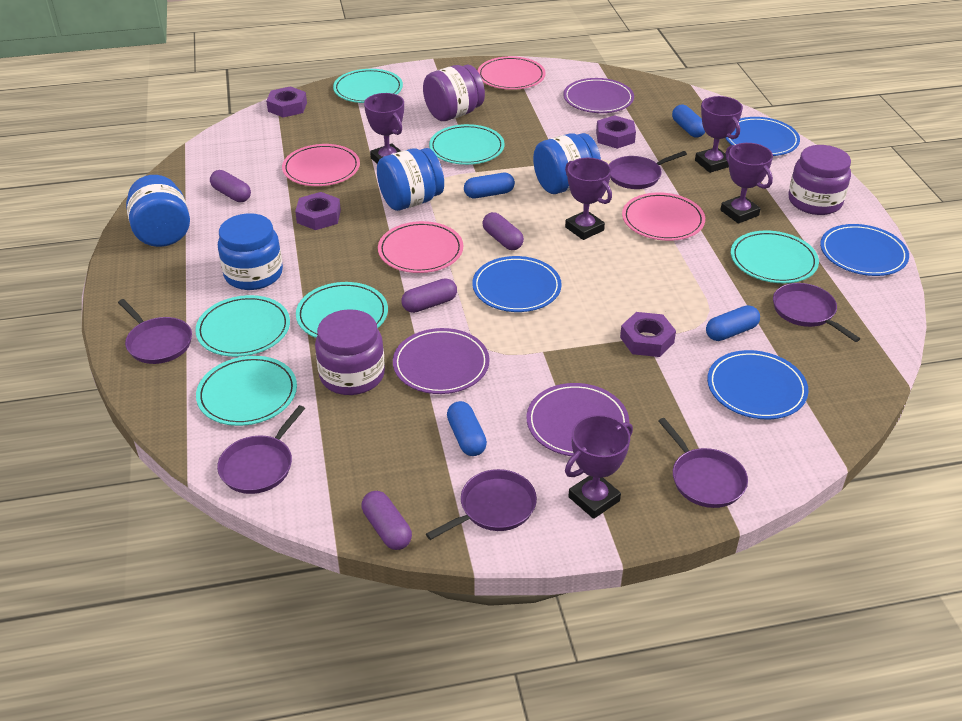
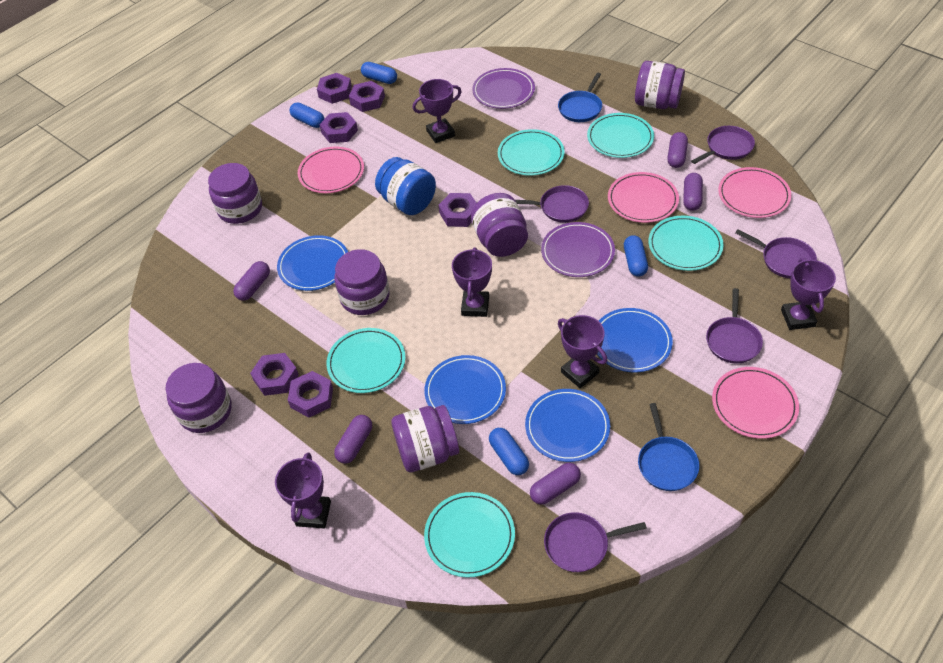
blue jar: [126,175,190,247] [218,213,283,290] [377,148,444,211] [533,133,601,194] = 4 -> [375,157,436,215] = 1
blue pan: none = 0 -> [558,73,602,122] [638,403,699,491] = 2
purple capsule: [210,170,251,202] [362,491,412,550] [401,278,457,313] [482,212,524,250] = 4 -> [233,261,270,301] [334,415,372,464] [530,463,581,505] [667,132,688,168] [683,173,703,211] = 5
purple jar: [315,309,385,395] [423,65,485,121] [788,145,851,215] = 3 -> [165,363,232,433] [208,163,262,224] [335,249,390,315] [391,405,459,472] [471,193,528,257] [635,61,685,109] = 6
purple nut: [266,86,307,118] [295,192,341,230] [596,115,636,149] [620,312,676,357] = 4 -> [250,353,299,396] [288,371,333,418] [317,73,352,104] [320,112,358,143] [349,81,385,112] [439,193,476,227] = 6
purple pan: [118,299,192,364] [217,405,305,494] [426,469,537,540] [609,151,687,189] [658,418,748,508] [773,283,860,342] = 6 -> [515,185,589,223] [544,512,647,572] [691,126,755,164] [706,288,763,364] [735,229,817,279] = 5
purple plate: [393,328,490,394] [526,383,629,456] [563,78,634,113] = 3 -> [472,68,535,109] [541,222,615,277] = 2
turquoise plate: [195,295,290,357] [196,356,297,426] [296,282,388,338] [333,69,403,103] [429,124,505,165] [731,230,819,283] = 6 -> [327,328,406,393] [424,492,515,578] [498,129,565,176] [587,113,654,158] [648,216,724,271] = 5

